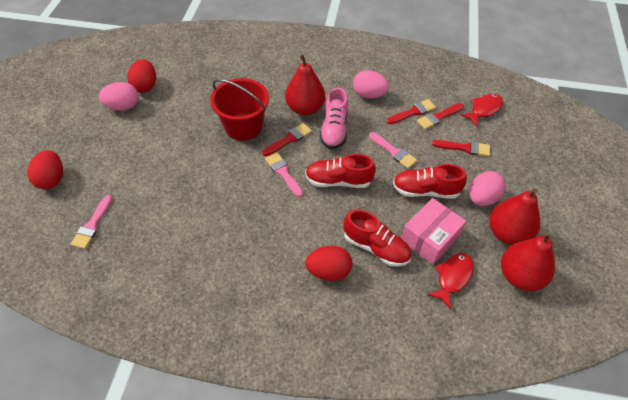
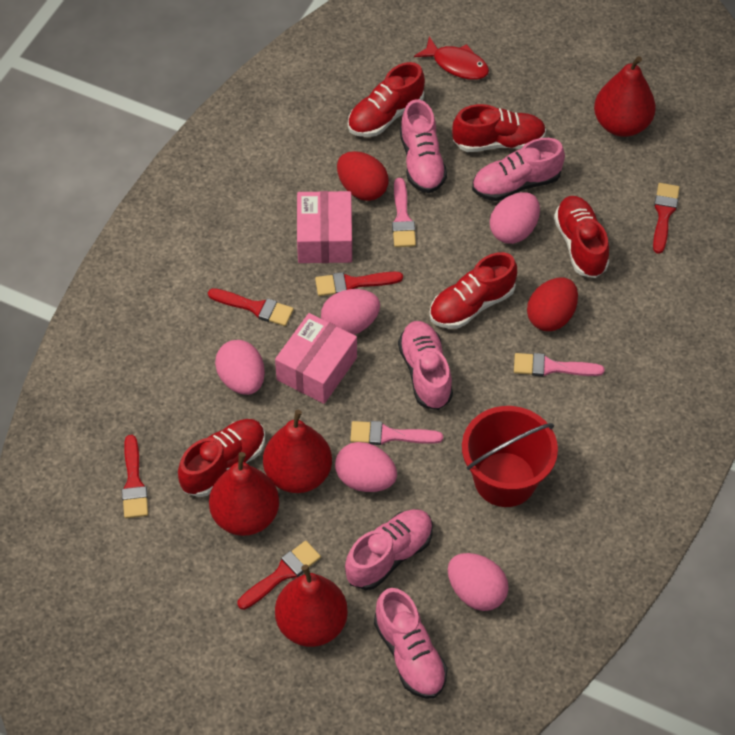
pink box: [401,198,466,265] = 1 -> [275,313,357,404] [297,191,352,263] = 2
pink egg: [99,82,138,111] [353,70,389,98] [469,171,506,206] = 3 -> [215,340,265,395] [321,289,380,335] [335,442,397,492] [448,553,509,611] [490,192,540,244] = 5
pink shoe: [320,88,348,149] = 1 -> [345,509,433,590] [374,588,448,699] [398,321,453,410] [400,99,447,193] [472,138,565,201] = 5
red brush: [262,123,312,156] [387,99,436,124] [417,103,464,129] [432,140,490,157] = 4 -> [122,435,148,518] [208,288,294,326] [238,541,321,610] [315,272,403,296] [653,183,680,254] = 5
red egg: [27,150,63,189] [127,60,156,93] [305,246,352,281] = 3 -> [337,151,389,201] [527,277,578,331] = 2
red fish: [427,253,474,309] [460,94,503,127] = 2 -> [414,36,489,80] = 1
red pear: [285,54,325,116] [490,188,540,245] [501,231,555,291] = 3 -> [209,452,279,536] [263,410,332,493] [275,565,348,647] [594,56,656,137] = 4
red shoe: [305,154,376,188] [344,209,412,267] [393,164,467,199] = 3 -> [178,419,265,497] [348,62,425,137] [429,252,517,329] [452,104,546,152] [554,196,609,278] = 5

